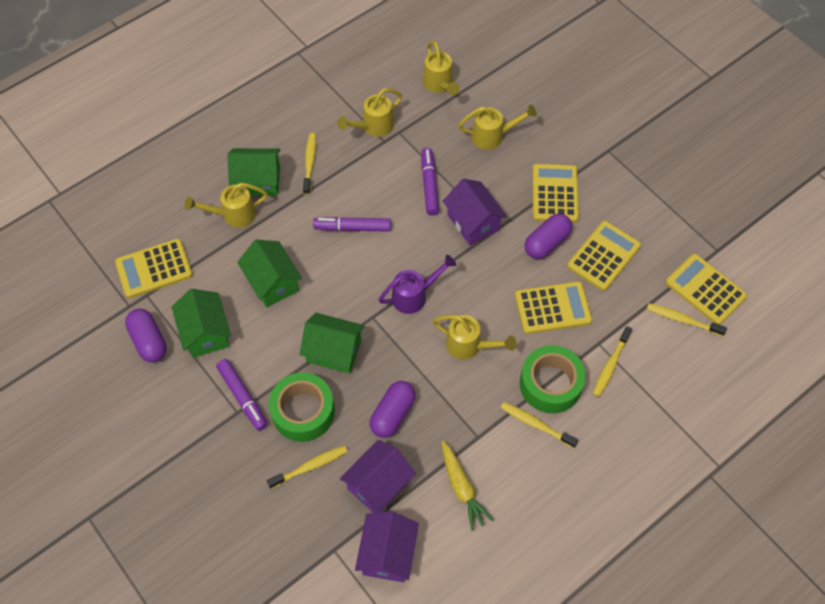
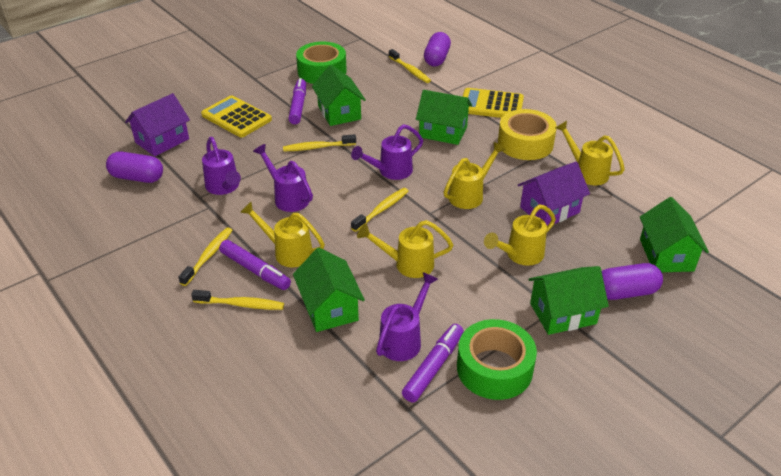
green house: [172,289,231,358] [227,148,280,195] [237,240,302,307] [300,313,364,374] = 4 -> [293,248,365,332] [312,65,366,126] [416,90,472,145] [528,266,609,335] [640,197,709,272] = 5
purple house: [340,440,416,513] [355,511,419,582] [443,179,507,245] = 3 -> [125,93,190,156] [518,162,590,226] = 2
purple watering can: [378,255,456,314] = 1 -> [202,137,241,195] [253,144,313,212] [351,124,423,180] [376,272,438,361] = 4
yellow calculator: [115,239,193,298] [515,281,592,334] [533,164,579,222] [567,221,641,291] [665,254,747,325] = 5 -> [201,95,272,137] [462,88,524,118] = 2
yellow carrot: [441,441,494,531] = 1 -> none = 0
yellow tape: none = 0 -> [498,109,557,160] = 1

